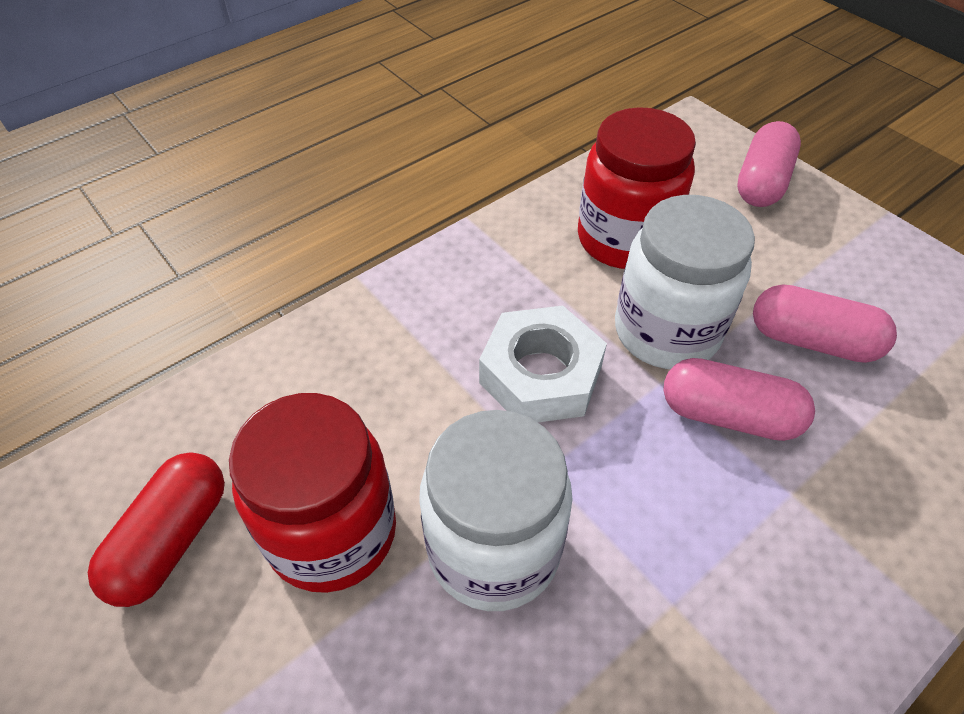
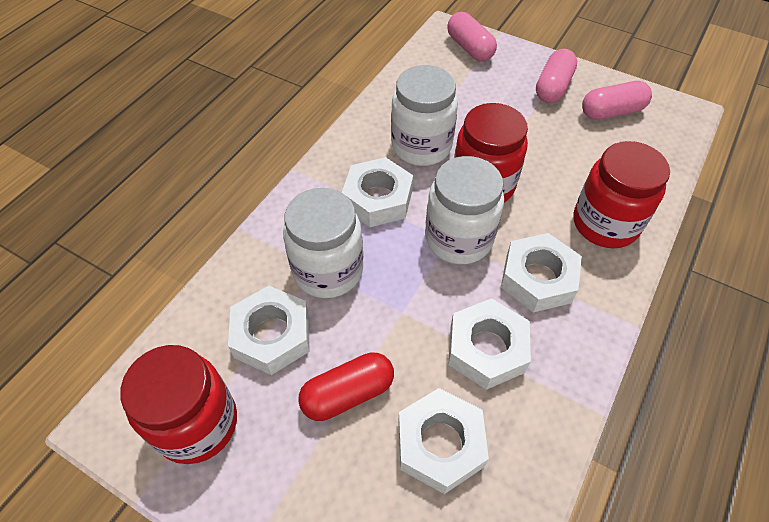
red jar: [229,393,396,593] [578,107,696,269] = 2 -> [120,345,237,464] [454,103,528,203] [574,141,670,248] = 3
white jar: [419,410,573,611] [615,195,755,369] = 2 -> [283,188,363,298] [391,65,458,166] [425,156,504,264] = 3
white nut: [479,306,607,423] = 1 -> [228,286,310,375] [342,157,413,227] [398,388,489,494] [448,298,531,390] [501,233,582,313] = 5

